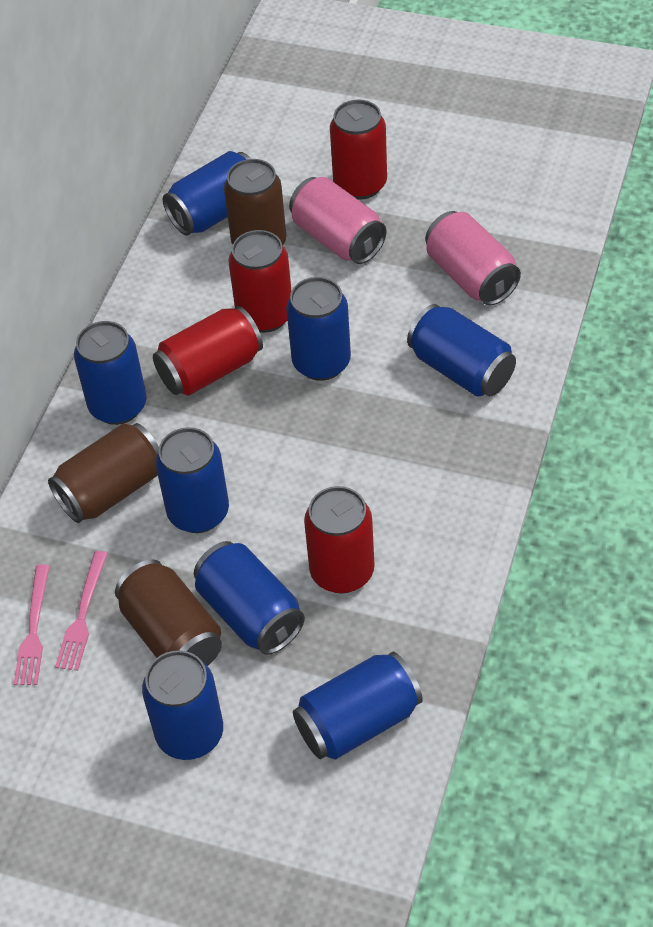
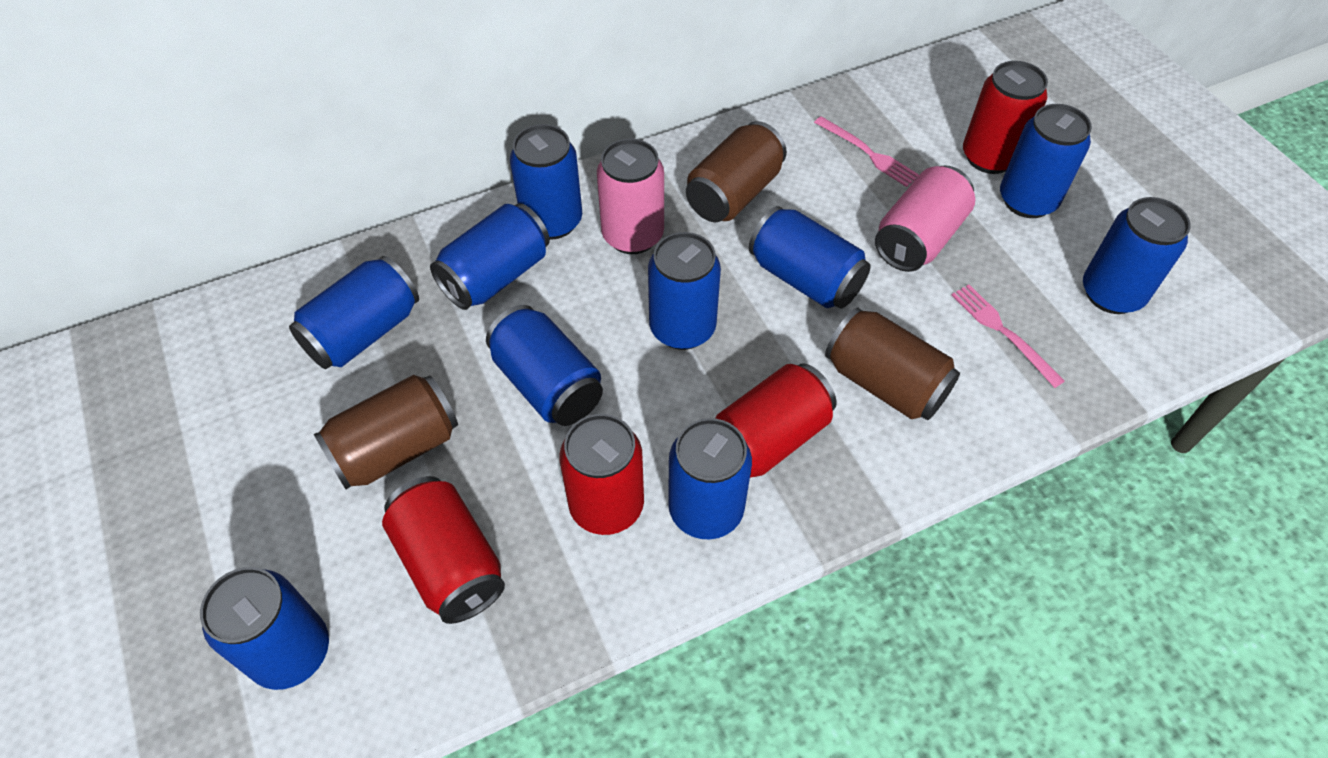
blue can: [74,321,147,425] [142,650,223,760] [156,427,229,533] [163,151,251,236] [194,541,305,655] [286,277,351,381] [293,651,423,759] [407,304,516,397] = 8 -> [200,567,329,690] [289,256,419,369] [430,203,550,310] [486,305,603,426] [510,124,582,240] [648,232,721,350] [668,418,752,539] [749,206,871,309] [1000,104,1092,218] [1083,197,1191,314] = 10

